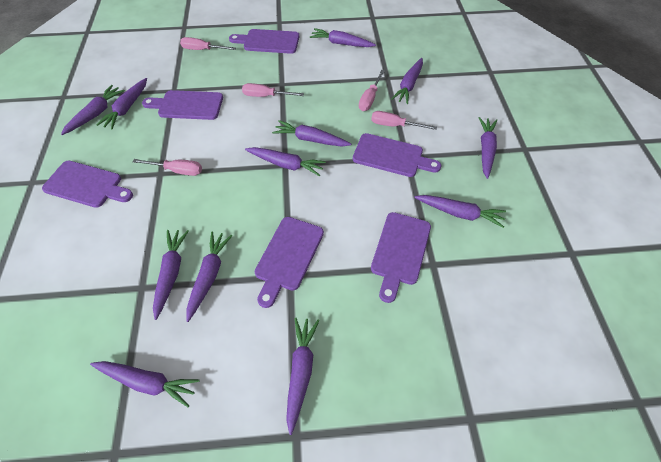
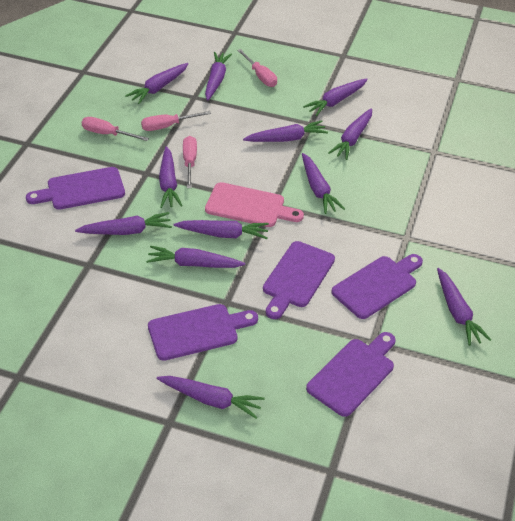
pink cutting board: none = 0 -> [205,182,304,227] = 1
pink screwdriver: [133,159,202,176] [180,37,236,50] [242,83,304,97] [359,70,385,111] [371,111,437,130] = 5 -> [82,117,149,141] [141,111,211,131] [183,136,197,188] [237,49,277,87] = 4
purple cutting board: [42,161,133,208] [142,90,223,120] [229,29,299,54] [255,217,324,308] [353,133,441,177] [371,212,431,303] = 6 -> [26,167,125,210] [148,304,258,361] [263,241,335,319] [306,332,396,417] [331,254,423,319] = 5

